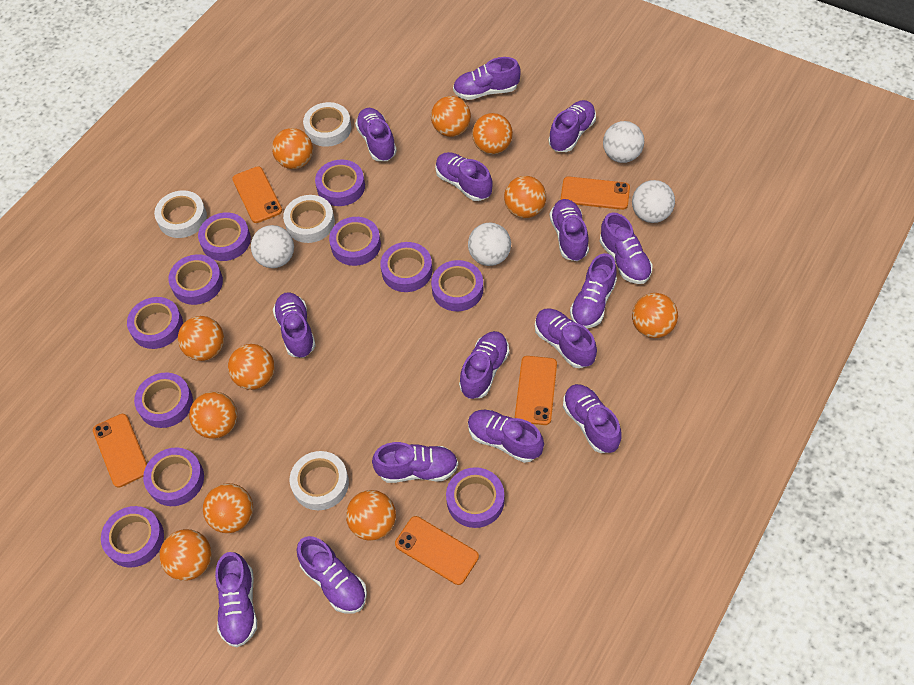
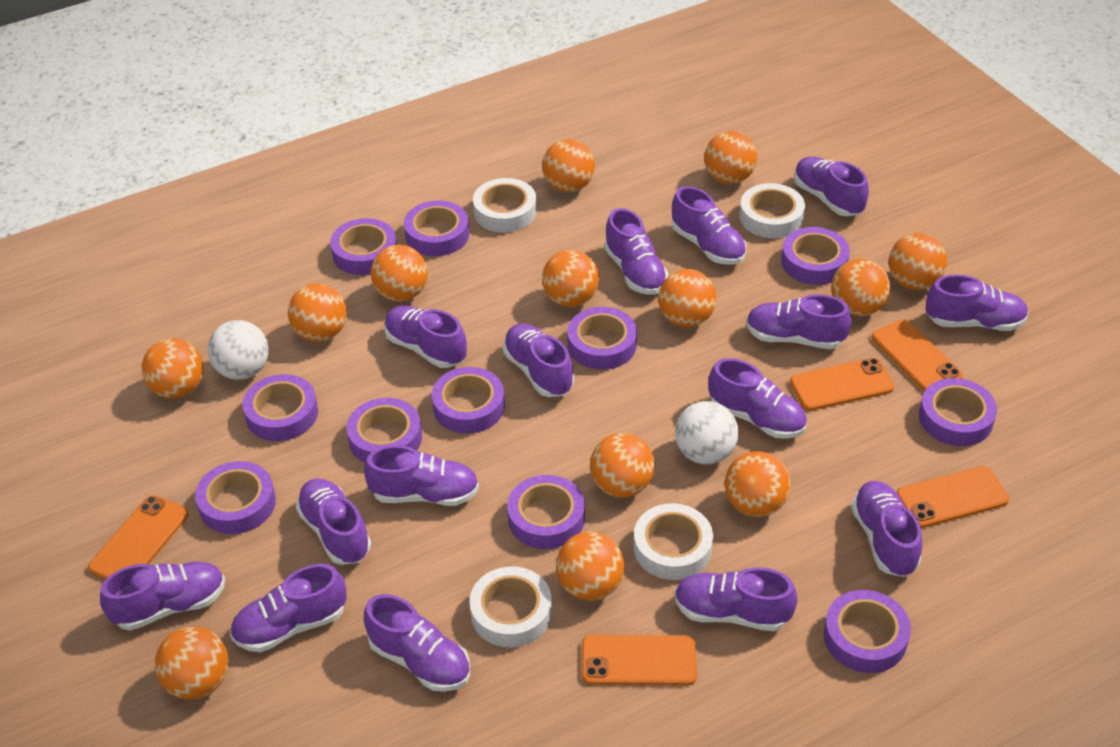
orange ball: [159,529,212,581] [178,316,224,361] [189,392,237,439] [203,483,253,533] [228,344,275,390] [272,128,313,169] [346,490,396,541] [431,96,471,137] [472,113,513,154] [504,176,546,218] [632,293,678,338] = 11 -> [142,338,204,399] [155,627,229,700] [288,284,347,342] [371,245,428,302] [542,139,595,192] [542,250,599,307] [556,532,624,601] [590,433,655,498] [658,269,716,327] [704,131,757,184] [725,451,791,517] [831,259,890,317] [889,233,947,290] = 13
white ball: [251,225,294,268] [468,223,511,266] [603,121,644,163] [632,180,675,223] = 4 -> [208,320,269,380] [675,401,739,464] = 2

